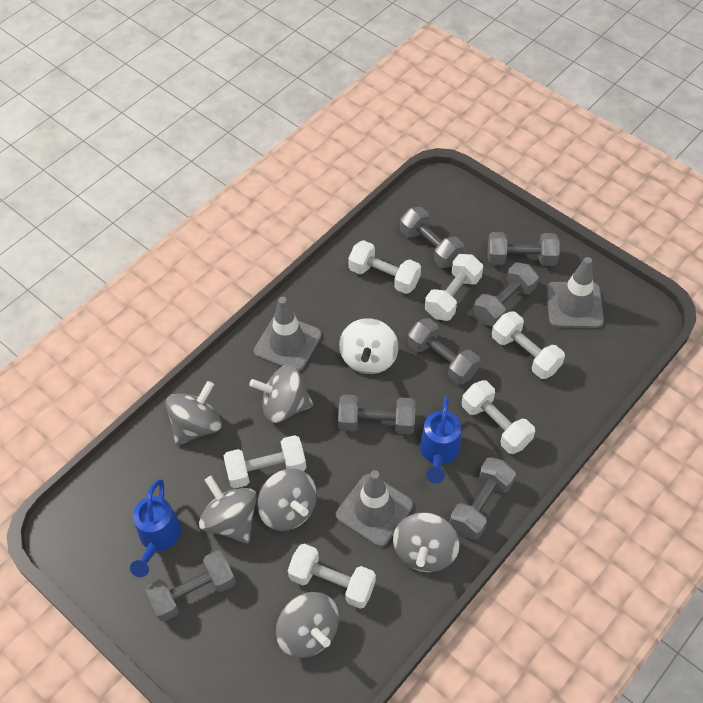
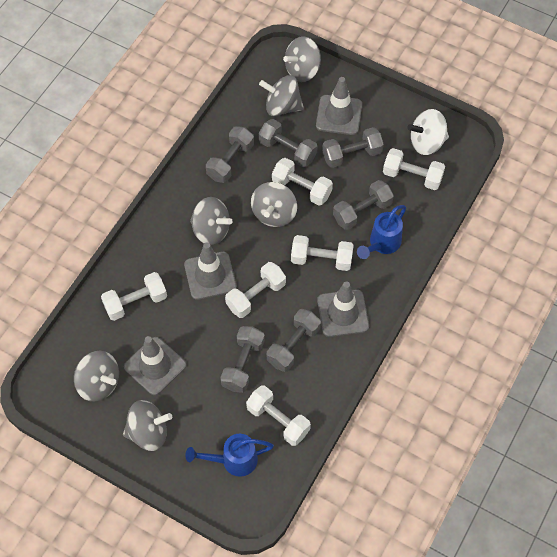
grey dumbbell: [145,550,236,622] [338,395,416,435] [400,207,464,268] [408,318,480,385] [450,457,516,540] [474,262,539,327] [487,232,560,266] = 7 -> [206,126,254,183] [220,326,265,393] [259,119,318,167] [267,309,321,372] [322,127,384,168] [333,180,394,230] = 6
grey traffic cone: [254,297,322,372] [336,470,413,547] [546,257,604,328] = 3 -> [124,336,186,395] [184,243,237,300] [316,77,362,135] [317,281,369,337] = 4

